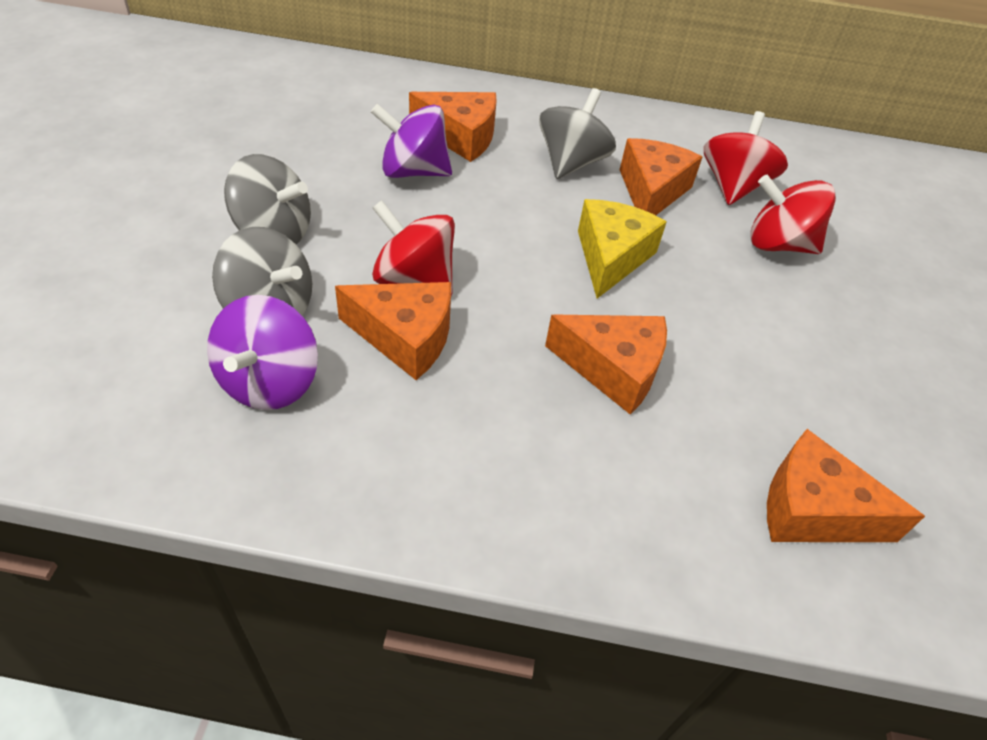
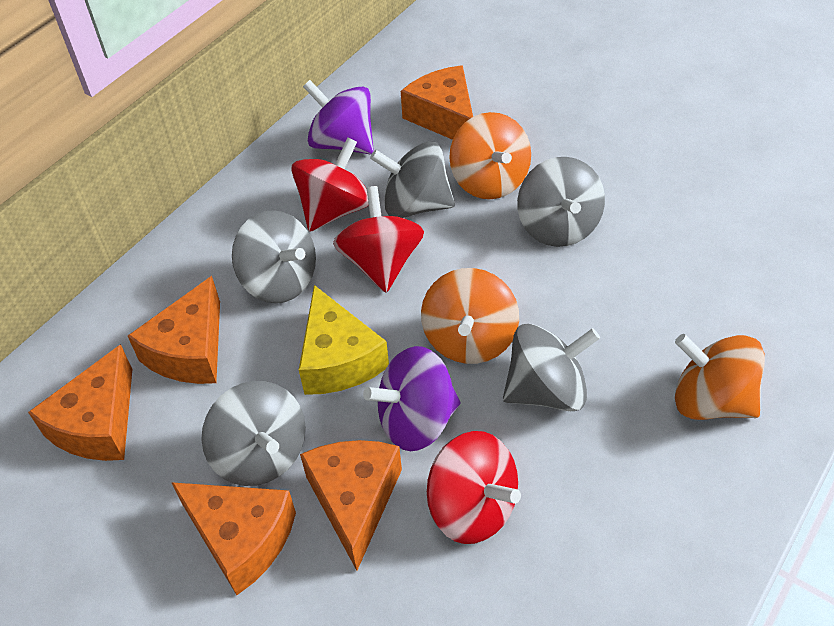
grey spinning top: [212,227,312,316] [224,154,311,244] [539,88,616,179] = 3 -> [201,381,306,486] [232,210,316,303] [370,141,455,218] [503,324,600,411] [517,157,605,247] = 5
orange spinning top: none = 0 -> [421,268,519,364] [449,112,531,199] [675,334,765,420] = 3

